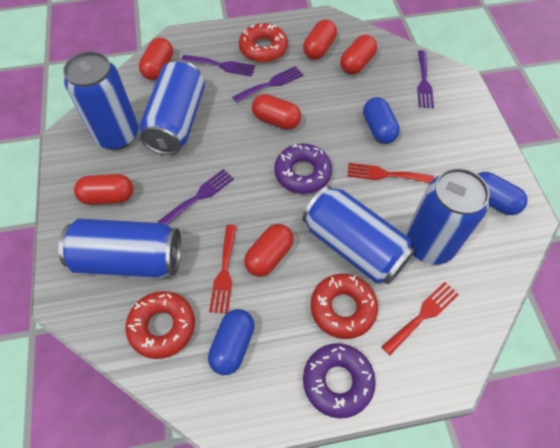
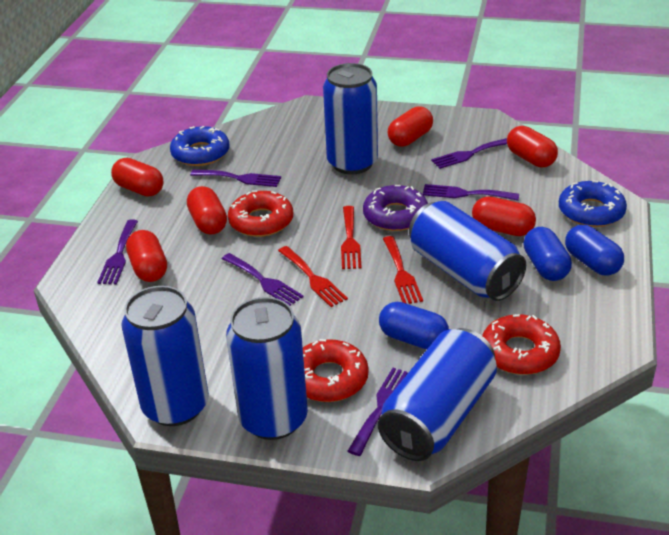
blue donut: none = 0 -> [170,126,229,166] [559,180,627,227] = 2
purple donut: [274,143,332,194] [303,343,376,418] = 2 -> [363,185,428,231] = 1
purple fork: [158,169,234,225] [181,55,255,76] [232,66,303,103] [417,50,434,108] = 4 -> [97,219,138,284] [190,169,281,187] [222,253,304,306] [348,368,408,456] [423,184,519,201] [431,138,507,169] = 6

